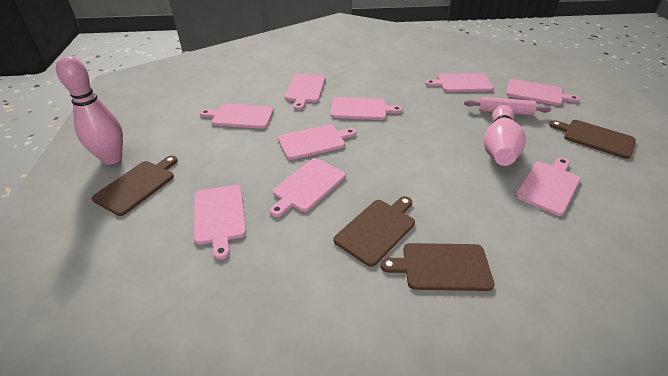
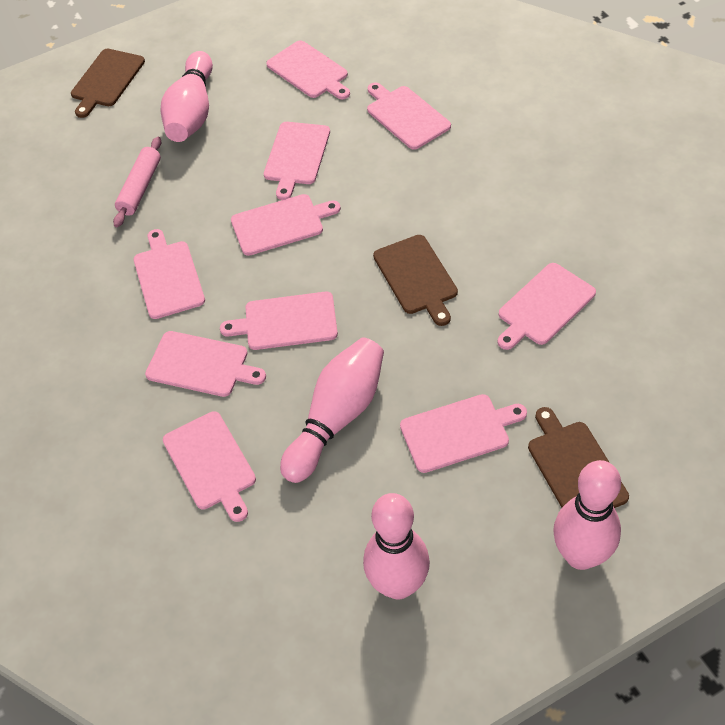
brown cutting board: [92,156,178,216] [334,196,415,267] [380,243,494,291] [549,120,636,159] = 4 -> [71,49,145,118] [373,235,458,326] [528,407,629,508] = 3
pink bowling pin: [56,56,123,165] [484,105,526,166] = 2 -> [160,51,213,142] [280,337,384,483] [363,493,430,600] [553,460,621,570] = 4
pink cutting board: [194,185,246,260] [200,104,274,129] [270,158,346,217] [278,124,356,160] [285,74,325,110] [331,97,402,120] [425,73,494,92] [506,79,580,105] [515,158,580,216] = 9 -> [133,229,205,319] [145,331,266,397] [163,411,256,522] [220,292,338,350] [231,194,341,256] [264,122,330,200] [266,40,350,99] [367,82,451,150] [400,394,527,473] [497,263,596,350] = 10

